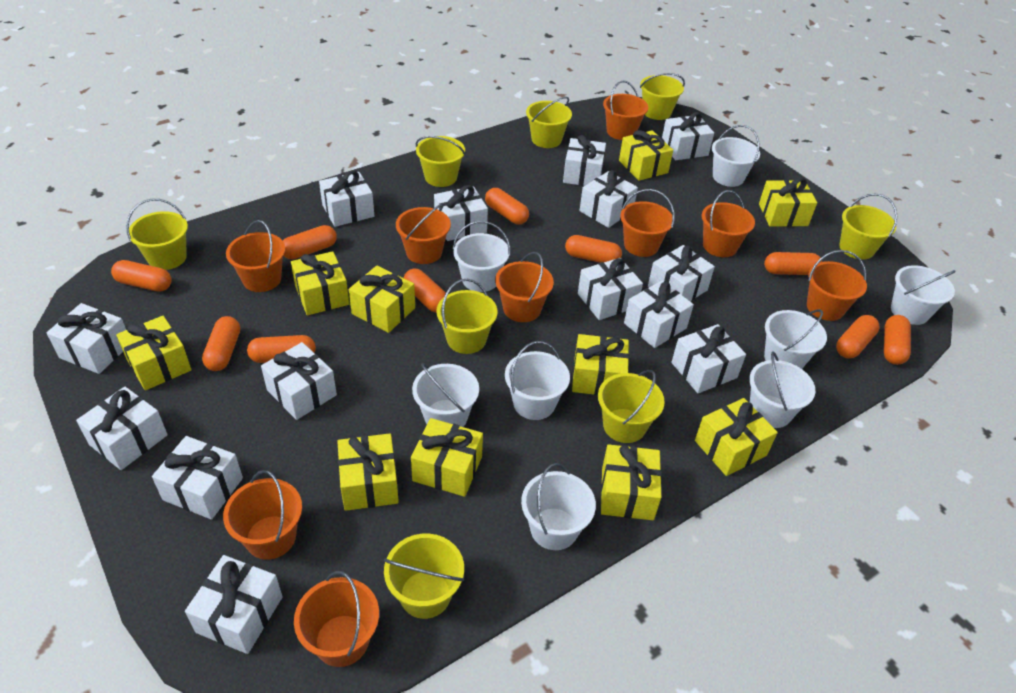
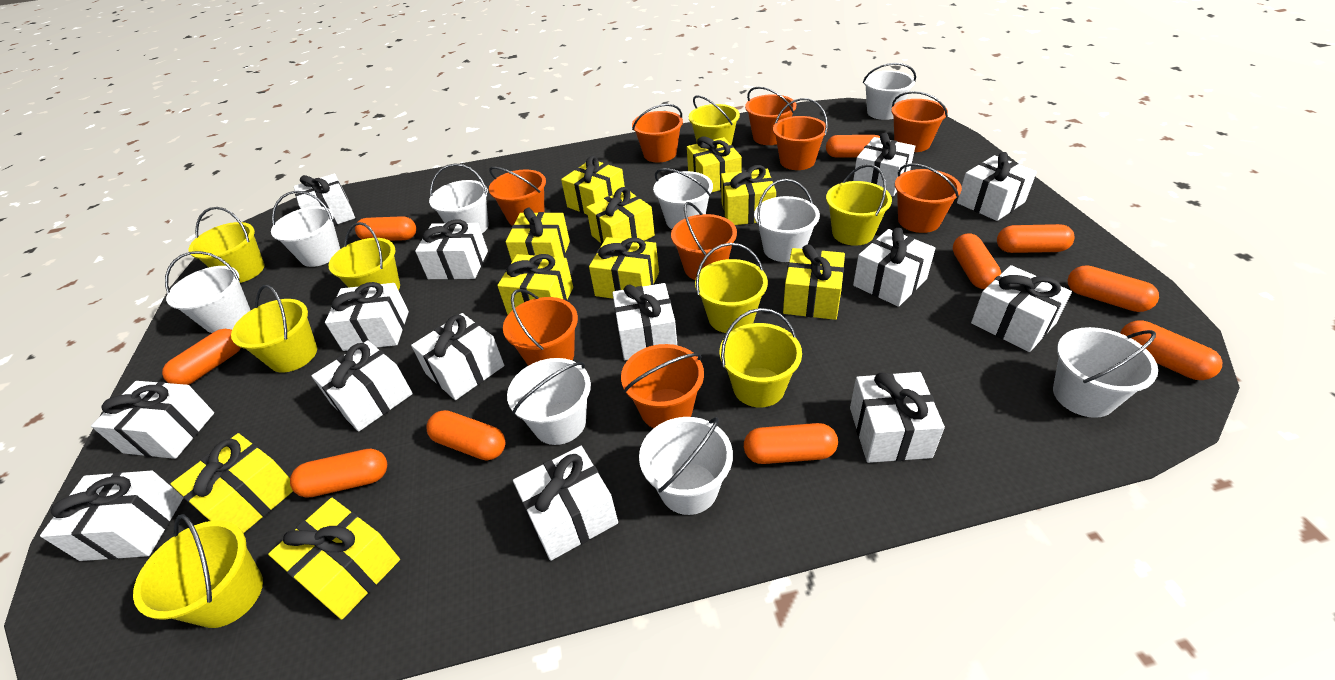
white bucket: [412,363,479,427] [453,221,510,292] [505,341,570,420] [521,463,596,550] [712,125,760,187] [749,351,815,428] [764,309,827,369] [891,265,956,325] = 8 -> [165,251,251,333] [271,191,340,267] [429,164,489,233] [507,358,591,445] [639,417,733,515] [653,168,713,229] [754,179,820,262] [863,63,916,120] [1053,327,1158,418] = 9

